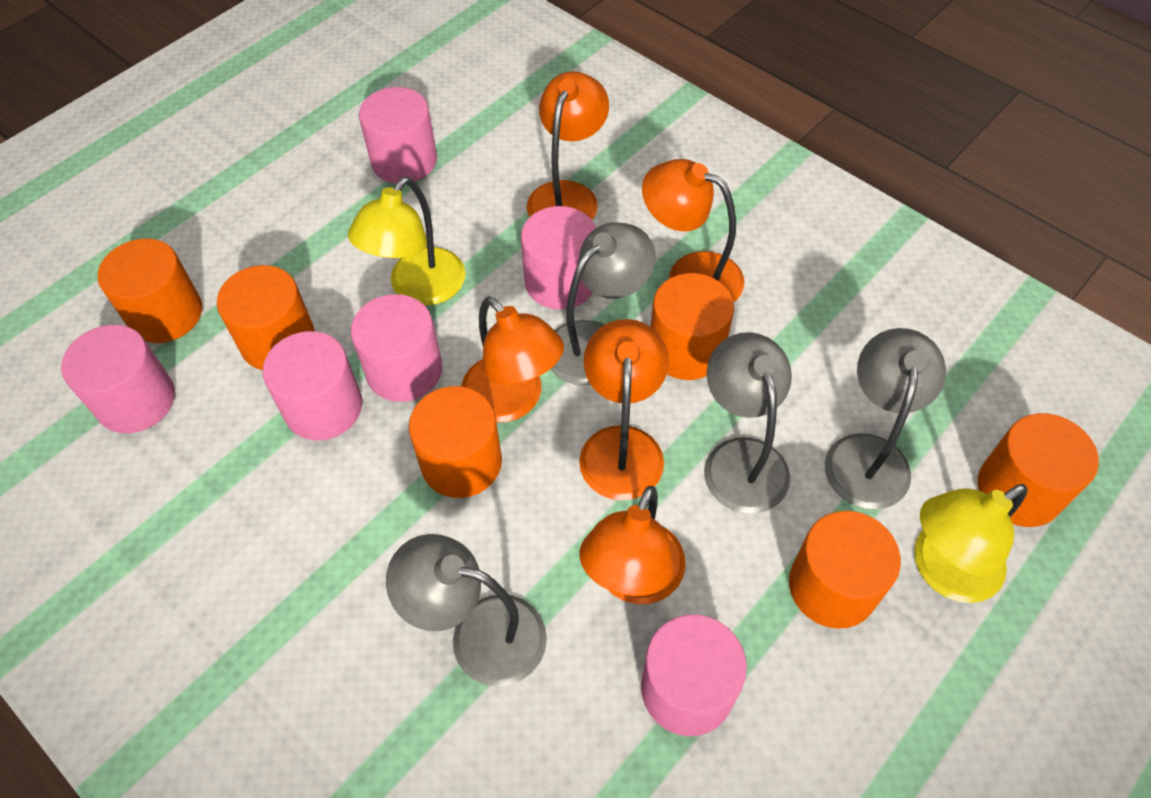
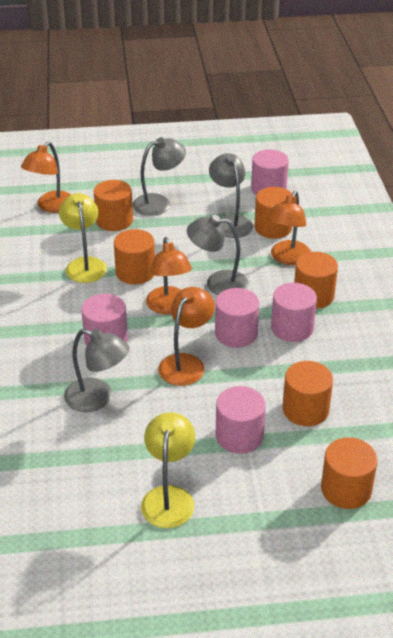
orange lamp: [461,296,564,423] [527,71,609,220] [579,319,669,500] [579,486,686,604] [642,159,744,302] = 5 -> [21,142,71,213] [146,237,192,314] [158,287,215,386] [267,191,311,265] = 4
pink cylinder: [61,325,175,433] [263,331,362,440] [351,294,442,402] [359,87,437,184] [521,206,596,310] [641,614,747,736] = 6 -> [81,294,128,346] [215,288,259,348] [216,386,266,454] [251,149,289,195] [271,283,317,342] = 5

